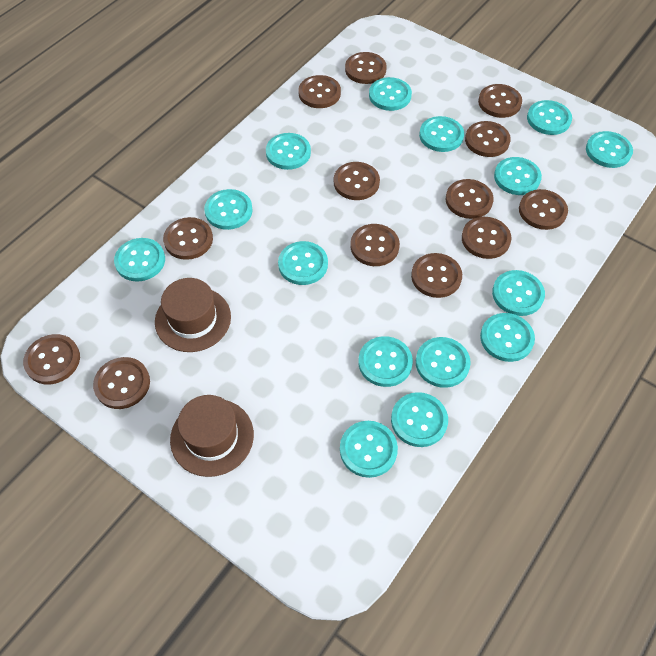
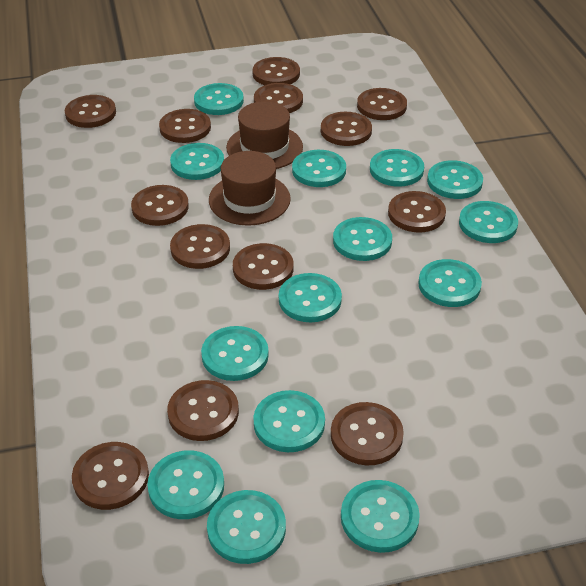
turquoise button: [114,238,165,282] [204,189,253,230] [266,133,311,170] [278,241,328,285] [340,421,398,478] [358,336,413,387] [369,77,412,111] [391,392,448,447] [416,337,471,388] [419,116,464,152] [480,313,535,362] [492,270,545,316] [494,157,542,195] [527,100,572,135] [586,131,633,168] = 15 -> [147,450,224,519] [170,143,224,180] [194,83,244,115] [201,326,269,381] [207,490,286,564] [253,390,325,452] [279,273,342,322] [292,150,346,187] [333,217,392,261] [341,480,420,553] [370,149,424,187] [418,259,482,307] [427,160,483,199] [459,201,518,243] = 14

